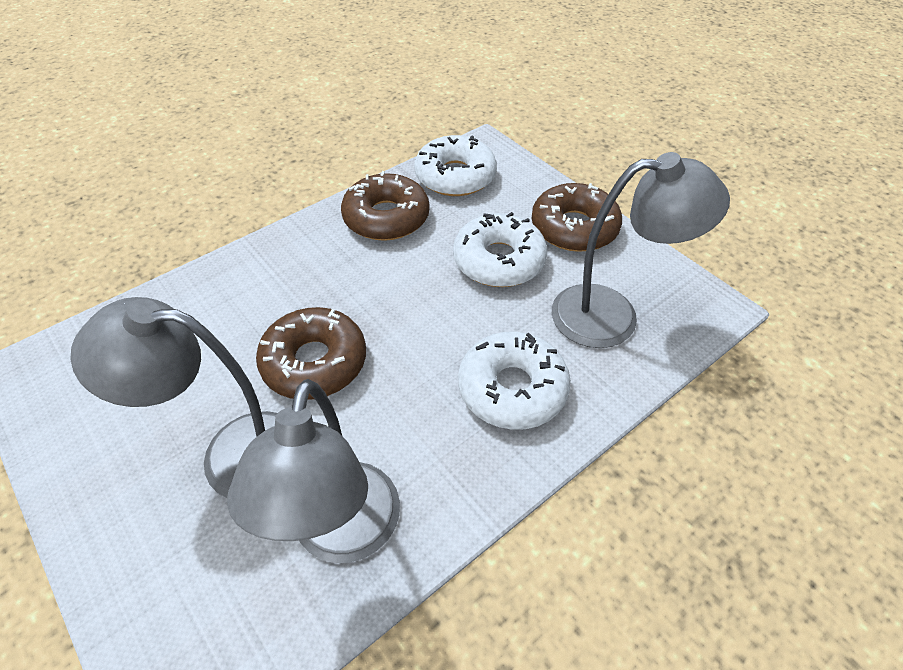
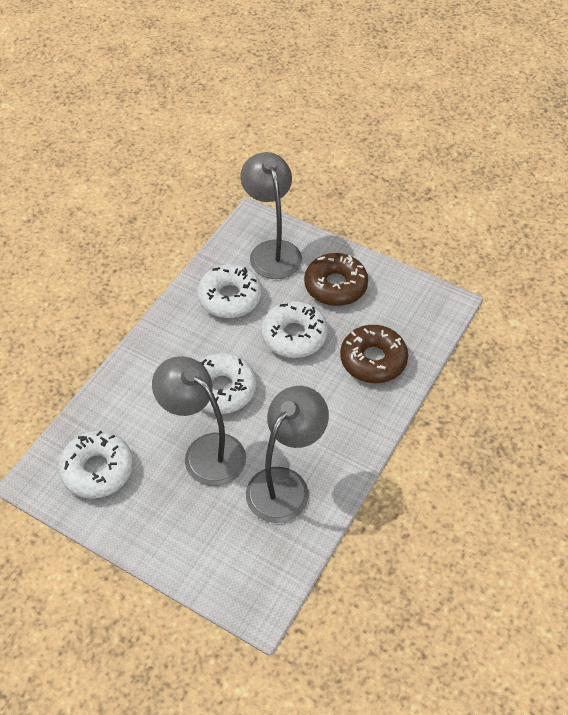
brown donut: [256,307,366,400] [341,171,430,241] [531,183,622,252] = 3 -> [304,253,368,306] [340,325,408,383] = 2
white donut: [414,135,497,196] [453,212,547,287] [458,332,571,430] = 3 -> [58,431,133,499] [197,264,262,318] [199,353,256,414] [261,301,328,358] = 4

